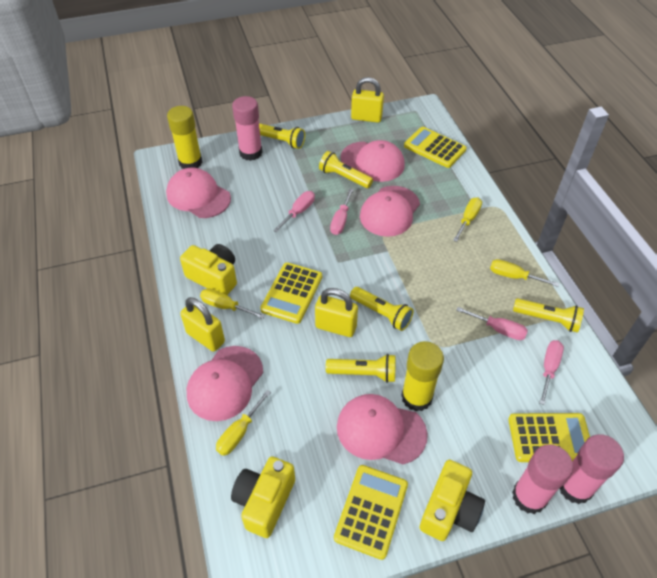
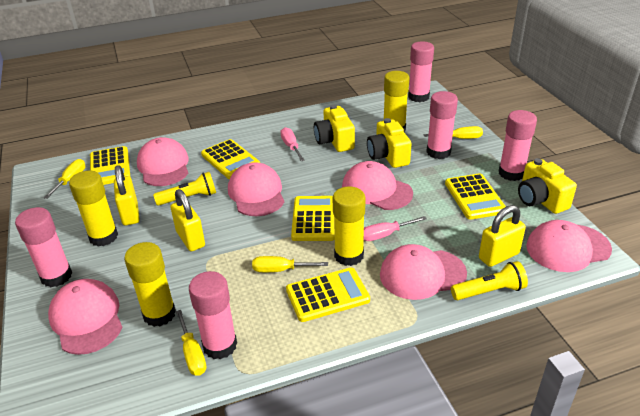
pink cap: [166,168,231,218] [187,346,263,421] [337,394,428,464] [341,140,405,182] [360,186,420,237] = 5 -> [48,279,122,355] [137,137,189,186] [228,162,284,216] [342,161,413,210] [380,244,467,300] [526,220,612,272] = 6
pink glue stick: [232,96,263,161] [512,444,573,514] [559,434,624,504] = 3 -> [15,207,72,287] [189,271,237,359] [408,41,434,102] [426,91,458,159] [499,110,537,181] = 5
pink screwdriver: [273,191,315,232] [330,189,353,235] [456,307,528,340] [539,340,564,405] = 4 -> [280,127,305,161] [364,216,427,241] = 2
yellow calculator: [260,262,322,324] [334,465,408,560] [404,127,467,168] [508,413,590,462] = 4 -> [90,146,131,185] [201,139,260,179] [286,267,370,322] [291,196,335,241] [445,173,506,220] = 5
yellow flashlight: [259,123,305,149] [319,151,373,188] [326,354,396,383] [350,287,414,331] [513,298,584,333] = 5 -> [153,172,216,206] [451,261,528,300] = 2
yellow glue stick: [167,106,202,169] [401,341,444,411] = 2 -> [69,170,118,247] [124,242,176,327] [333,186,366,266] [384,71,410,133] = 4

